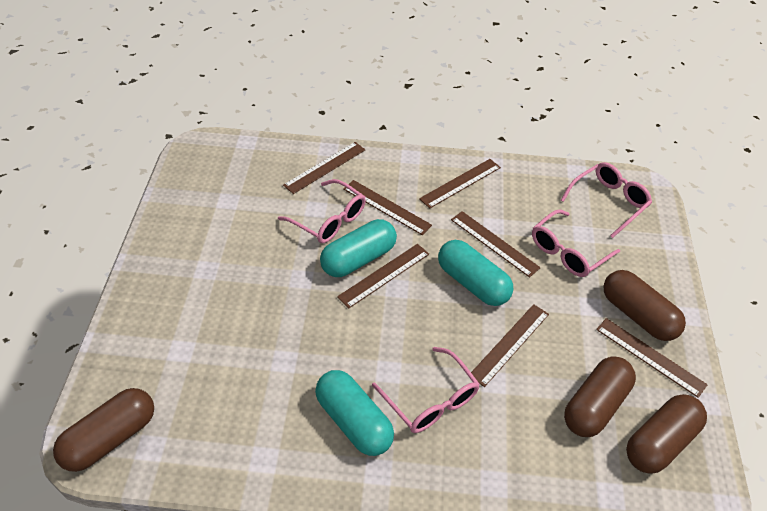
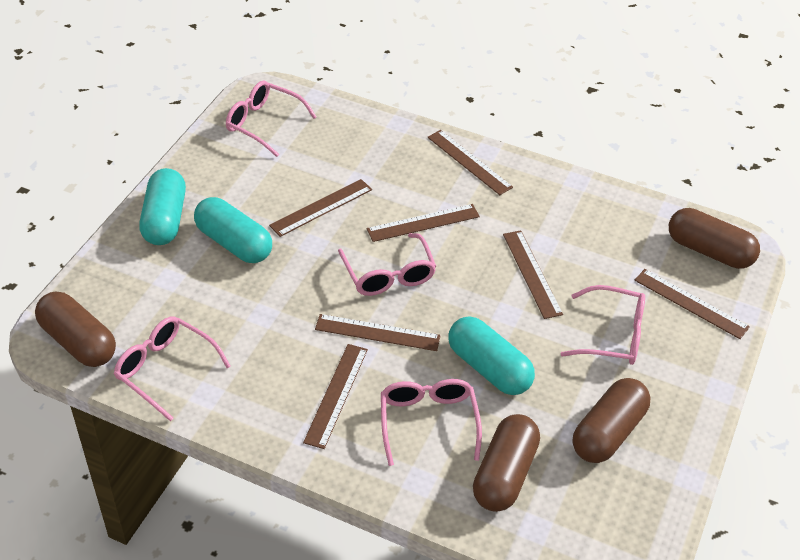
pink glasses: [278,179,366,243] [372,347,480,433] [532,209,620,277] [561,162,652,238] = 4 -> [114,316,231,421] [226,81,317,157] [338,233,436,296] [381,379,482,466] [561,285,645,365] = 5

